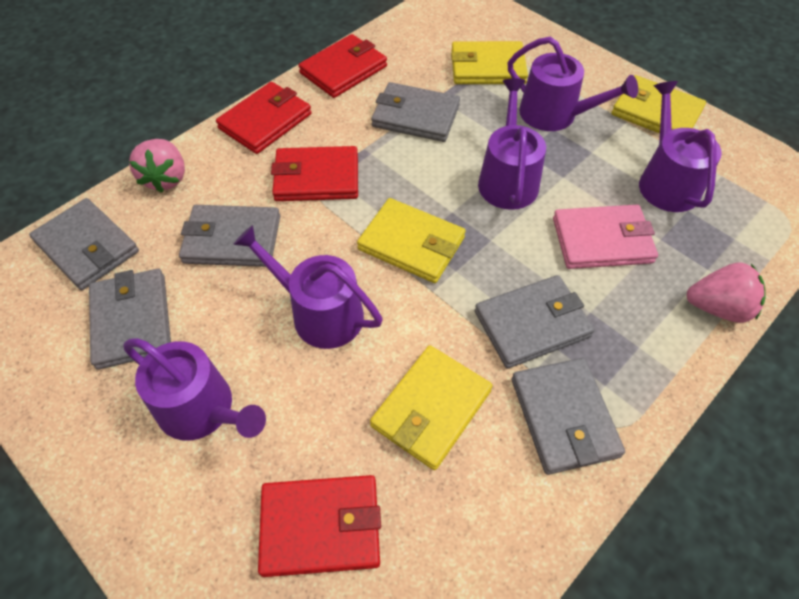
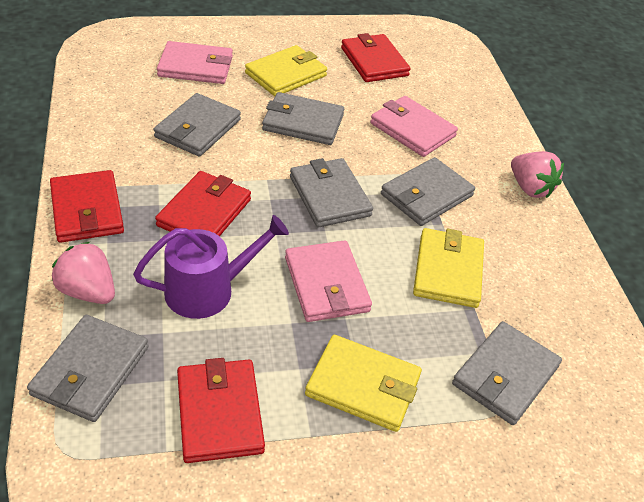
pink wallet: [553,205,658,269] = 1 -> [157,41,233,84] [285,240,372,322] [370,96,458,157] = 3
purple watering can: [124,338,266,440] [233,225,383,349] [478,78,546,210] [508,37,638,131] [639,81,722,212] = 5 -> [133,215,289,319] = 1
yellow wallet: [357,198,466,283] [370,345,492,470] [451,41,528,84] [612,75,706,133] = 4 -> [245,45,327,96] [305,335,422,432] [413,228,484,308] = 3

